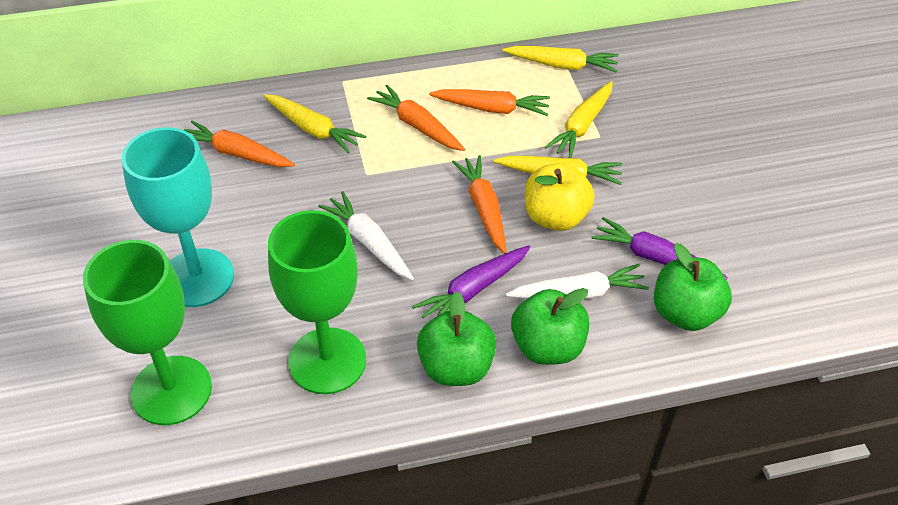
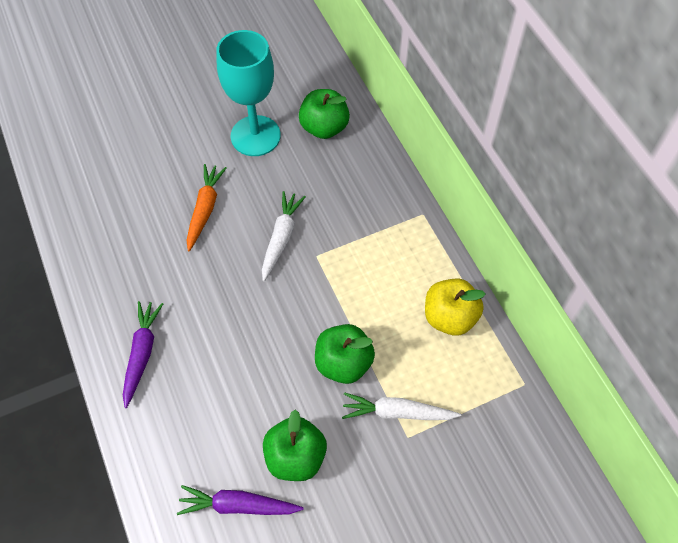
green goblet: [83,240,212,425] [268,210,366,394] = 2 -> none = 0
orange carrot: [184,121,295,167] [367,85,465,151] [429,89,550,116] [452,155,507,254] = 4 -> [186,164,227,251] = 1
yellow carrot: [263,94,366,154] [494,156,622,185] [502,46,619,72] [545,81,613,158] = 4 -> none = 0

